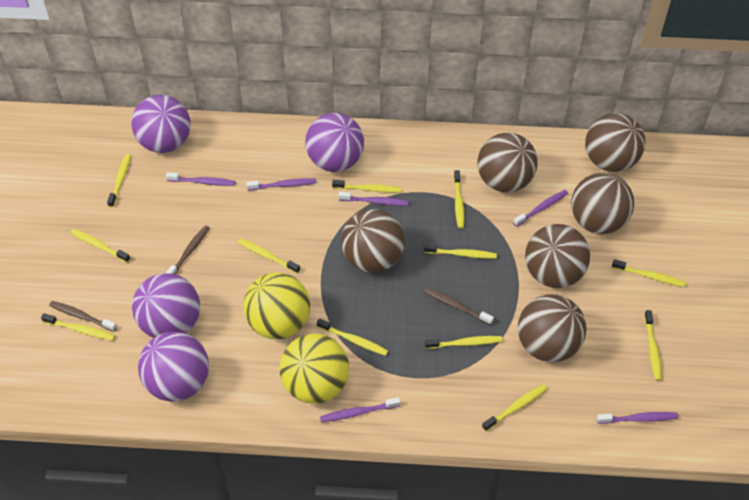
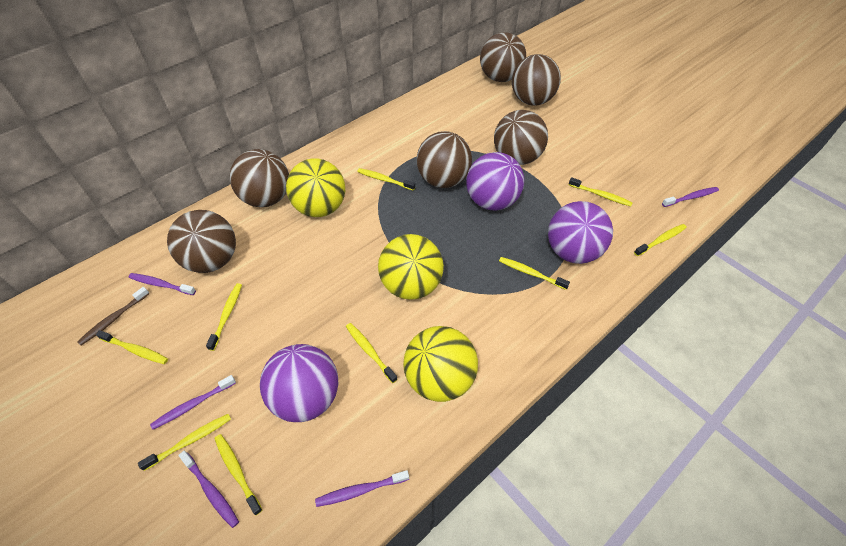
brown toothbrush: [49,301,117,332] [165,225,210,275] [424,288,494,325] = 3 -> [77,287,150,346] = 1
purple ball: [131,95,190,153] [132,274,200,338] [138,332,209,402] [305,113,364,172] = 4 -> [260,344,338,422] [466,152,524,211] [548,201,613,264] = 3
purple toothbrush: [166,172,235,186] [246,178,316,190] [320,397,401,422] [338,192,409,206] [513,190,568,227] [597,412,678,424] = 6 -> [128,273,196,295] [150,375,236,430] [178,451,239,528] [315,470,409,507] [662,187,719,207] = 5
yellow ball: [243,272,310,339] [279,334,349,404] = 2 -> [286,158,345,217] [378,234,444,300] [403,326,478,402] = 3
yellow toothbrush: [41,313,115,341] [70,229,130,263] [107,154,131,208] [238,238,300,274] [317,318,388,356] [332,180,402,193] [424,244,497,259] [425,336,502,349] [454,170,464,229] [482,384,547,431] [612,259,686,287] [644,310,662,381] = 12 -> [96,330,168,364] [138,414,231,471] [206,283,242,351] [214,434,262,515] [346,323,398,383] [357,168,415,191] [499,257,570,290] [569,177,633,207] [634,224,687,256] = 9

